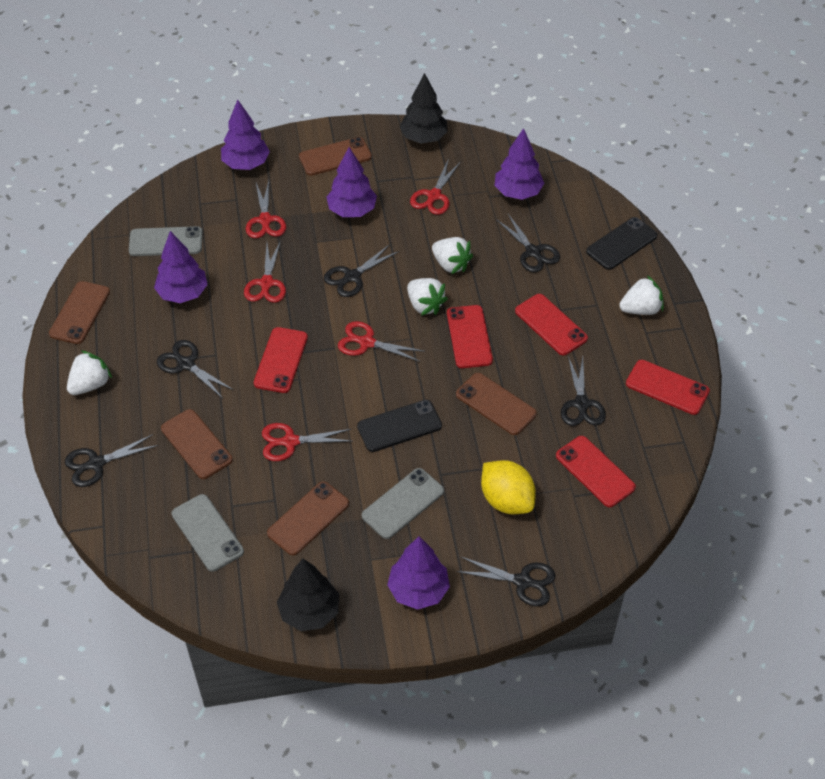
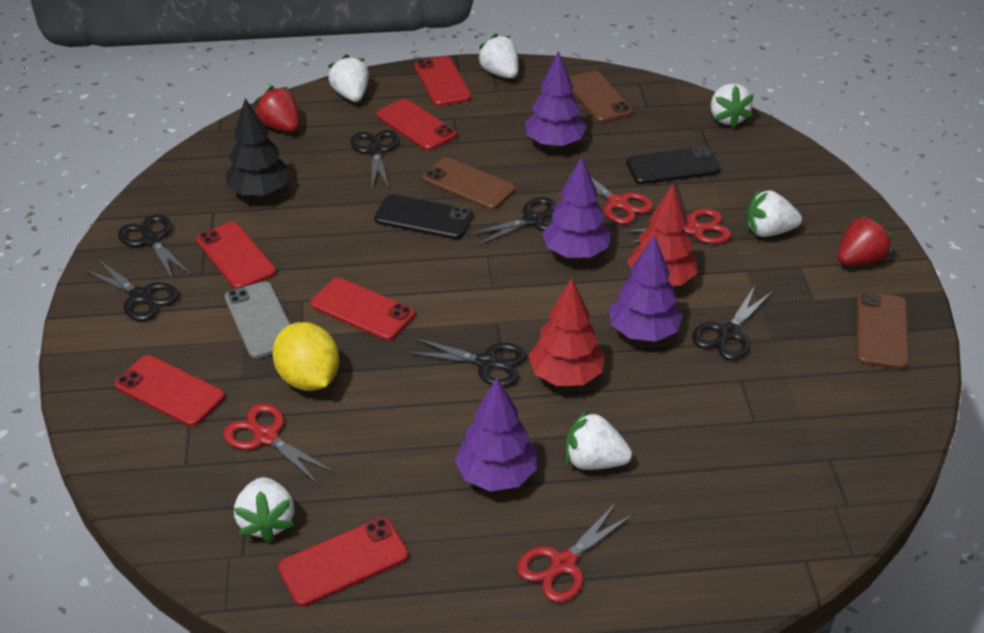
black tree: [277,559,339,631] [400,73,448,143] = 2 -> [226,98,291,197] = 1
brown phone: [49,281,110,344] [161,409,233,479] [267,481,349,555] [299,137,372,176] [456,373,537,435] = 5 -> [423,157,515,210] [569,71,633,123] [856,292,909,369] = 3
grey phone: [129,226,203,256] [171,494,244,572] [362,468,444,539] = 3 -> [225,281,290,359] = 1
purple tree: [154,231,208,303] [221,99,270,170] [326,147,377,217] [387,536,450,610] [495,128,544,200] = 5 -> [454,378,537,491] [525,51,586,148] [542,157,611,258] [609,235,683,342] = 4
red phone: [254,327,308,393] [447,305,493,368] [515,294,588,355] [556,436,636,507] [626,360,710,415] = 5 -> [114,355,225,427] [196,222,276,289] [278,517,409,607] [310,278,415,341] [376,99,457,151] [414,56,472,106] = 6
red scissors: [244,240,286,303] [246,181,286,238] [262,423,351,461] [338,321,424,362] [410,159,461,215] = 5 -> [223,403,335,485] [517,503,634,603] [562,166,653,224] [623,209,731,244] = 4
red strawberry: none = 0 -> [255,86,299,132] [838,214,893,266] = 2
red tree: none = 0 -> [528,278,604,386] [627,184,697,286] = 2
white strawberry: [67,350,112,395] [407,278,448,316] [432,237,473,274] [619,276,664,315] = 4 -> [234,477,295,542] [328,54,369,102] [477,33,518,78] [566,410,632,470] [711,83,754,129] [746,189,802,237] = 6

